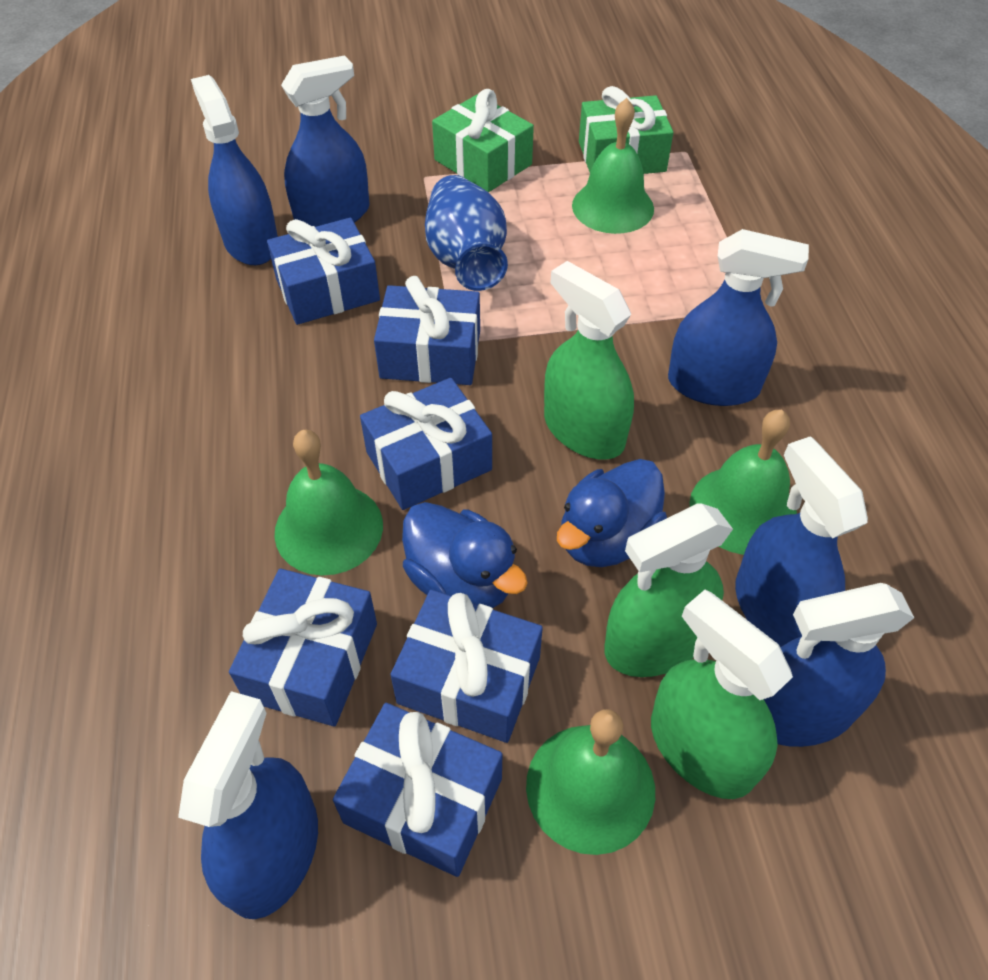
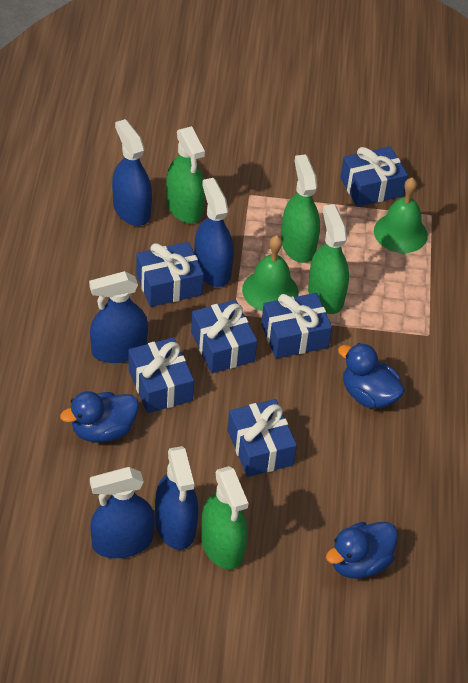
blue duck: [402,502,528,608] [557,459,667,567] = 2 -> [60,391,139,442] [326,522,398,579] [338,343,405,409] = 3
blue spray bottle: [178,691,318,919] [191,75,278,265] [281,55,369,227] [668,229,809,406] [735,436,868,647] [764,583,914,747] = 6 -> [89,271,148,363] [90,467,155,558] [112,119,152,226] [155,446,198,550] [194,178,234,287] = 5
blue vase: [425,175,508,291] = 1 -> none = 0
green bell: [275,429,383,576] [526,709,655,855] [572,98,654,234] [689,410,797,555] = 4 -> [242,235,298,311] [374,177,428,253] = 2
green gift: [432,89,534,192] [579,86,673,174] = 2 -> none = 0
green spray bottle: [544,261,634,460] [604,504,733,677] [651,590,793,799] = 3 -> [166,126,205,223] [201,466,248,570] [281,154,320,263] [308,204,349,314] = 4

